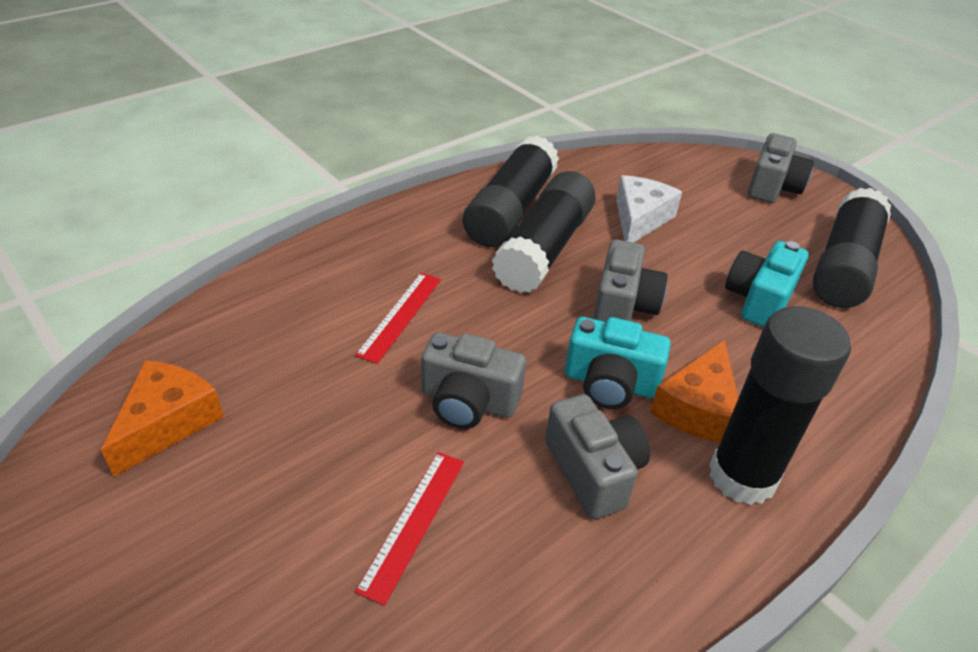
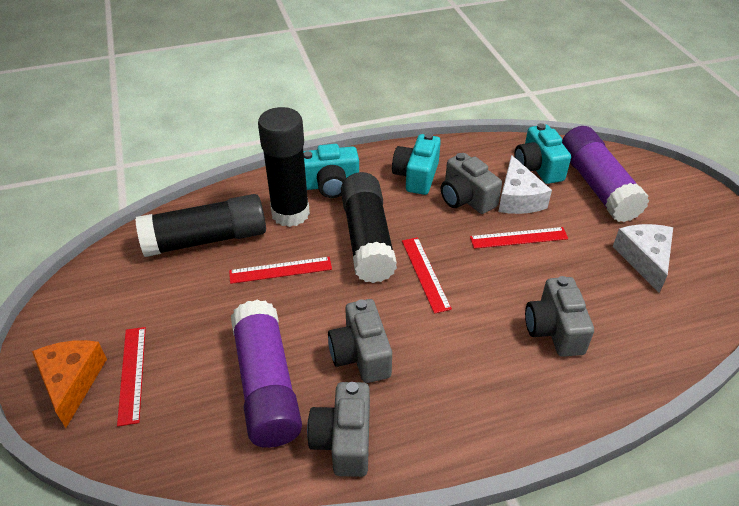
black glue stick: [463,135,559,247] [492,171,596,293] [709,306,851,505] [812,188,891,308] = 4 -> [135,194,266,257] [258,107,310,227] [341,172,397,283] = 3
orange cheese: [101,360,224,477] [650,340,738,442] = 2 -> [32,340,107,428] = 1
purple glue stick: none = 0 -> [231,300,302,448] [562,126,650,222] = 2
red ruler: [355,273,441,364] [355,452,464,606] = 2 -> [117,327,146,426] [229,257,332,284] [402,237,452,314] [470,227,568,249] = 4
turquoise camera: [565,317,671,409] [725,241,809,327] = 2 -> [303,144,359,198] [392,133,441,195] [514,123,571,184] = 3
white cheese: [616,175,682,243] = 1 -> [498,155,552,214] [613,224,673,293] = 2

